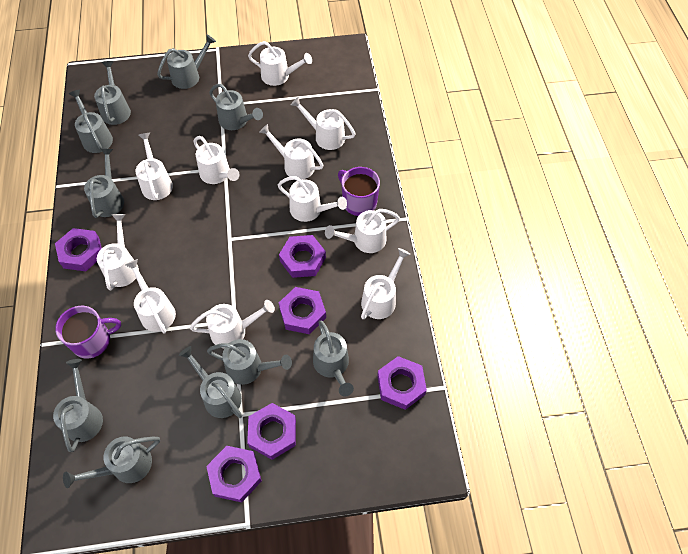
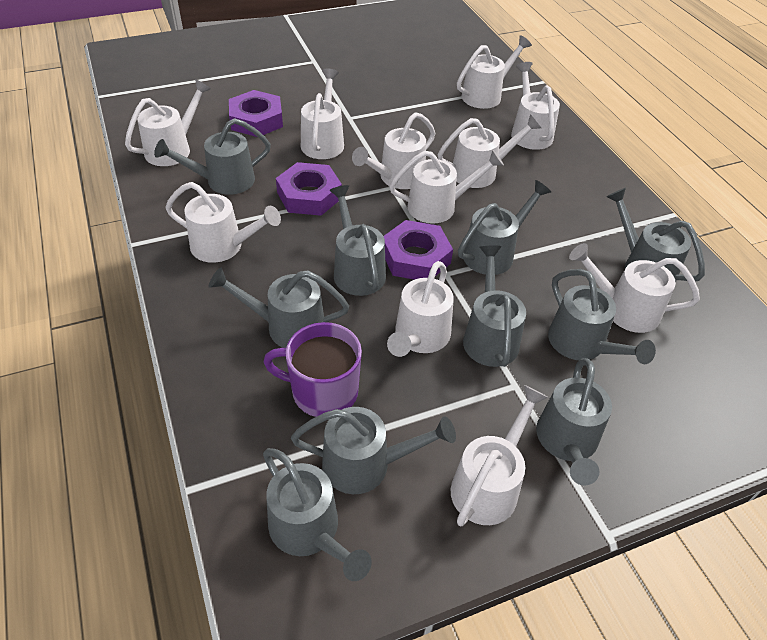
purple mug: [55,306,121,358] [338,167,380,216] = 2 -> [264,322,362,417] = 1
purple nut: [55,228,102,271] [206,446,262,503] [247,403,296,460] [279,235,326,278] [279,287,326,334] [377,356,427,410] = 6 -> [229,90,283,137] [276,162,342,216] [384,220,453,280] = 3

